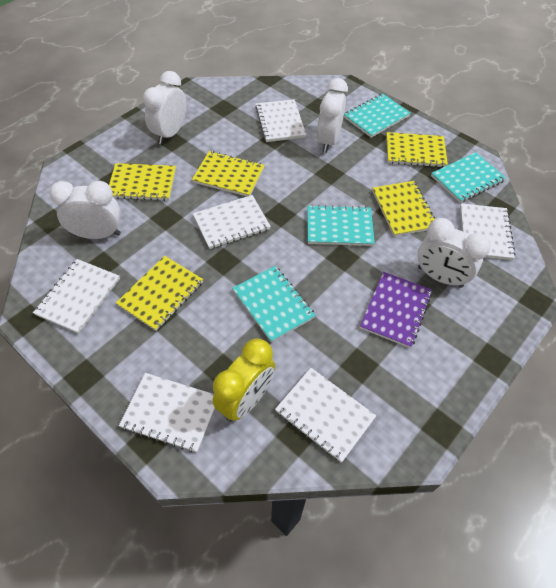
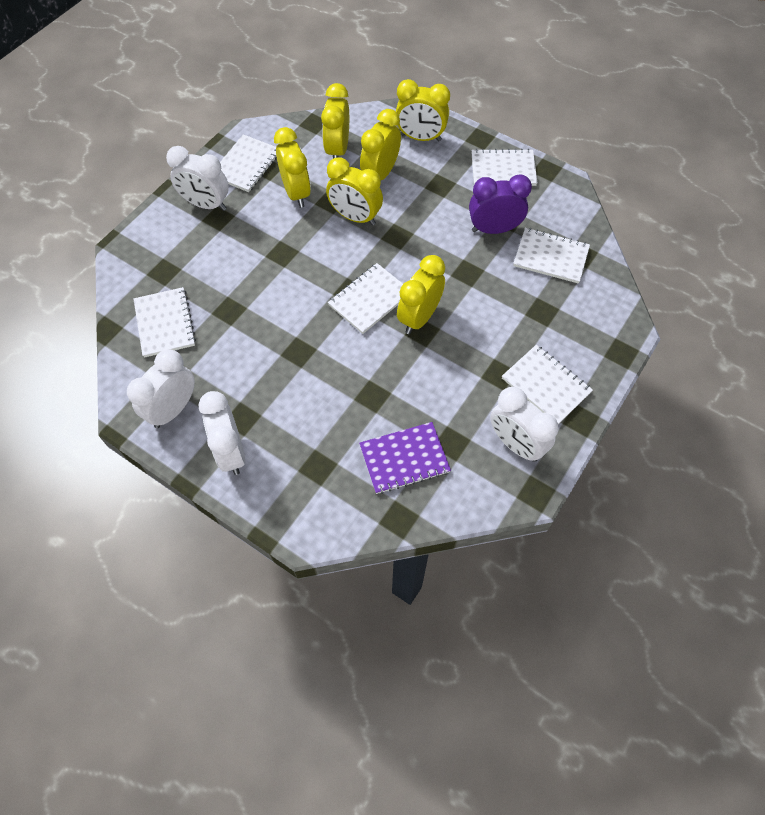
purple clock: none = 0 -> [469,174,532,234] = 1
turquoise notebook: [232,266,316,343] [307,205,375,246] [344,93,411,138] [431,152,506,203] = 4 -> none = 0
yellow clock: [212,339,275,421] = 1 -> [274,127,311,208] [321,83,349,158] [326,157,383,226] [360,109,401,180] [396,79,450,142] [397,255,445,334] = 6
yellow notebook: [109,163,176,201] [116,256,203,331] [192,151,265,196] [372,181,435,236] [386,132,448,168] = 5 -> none = 0

